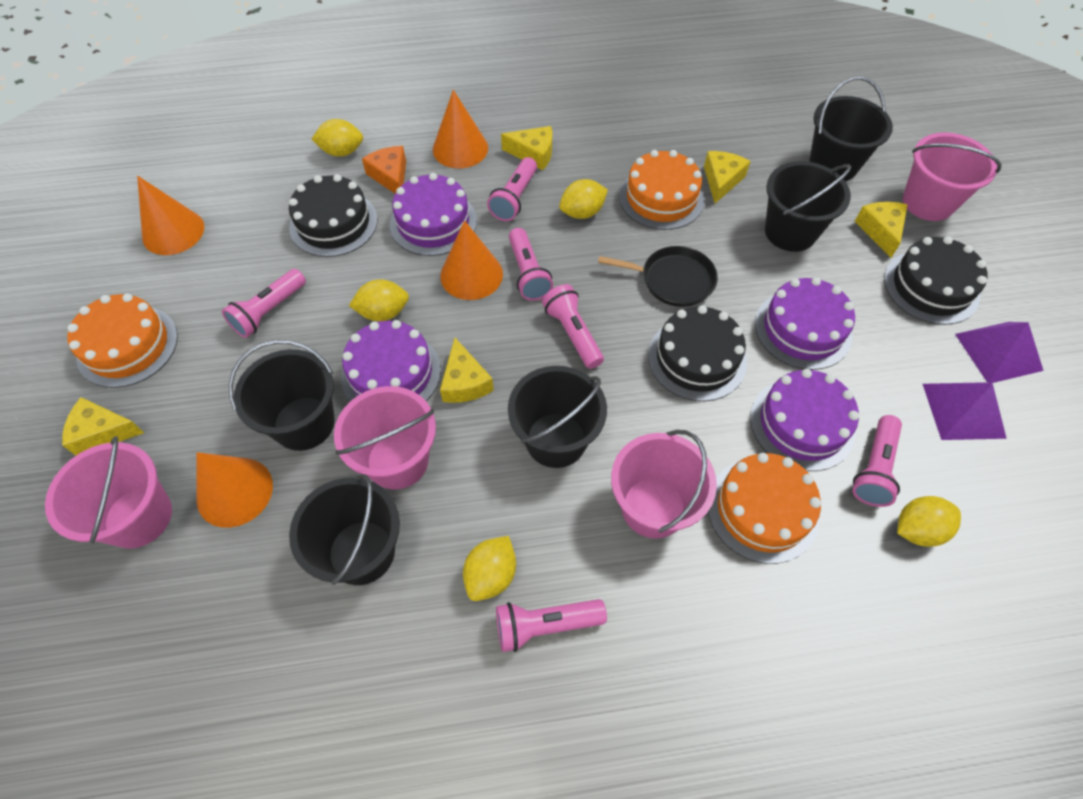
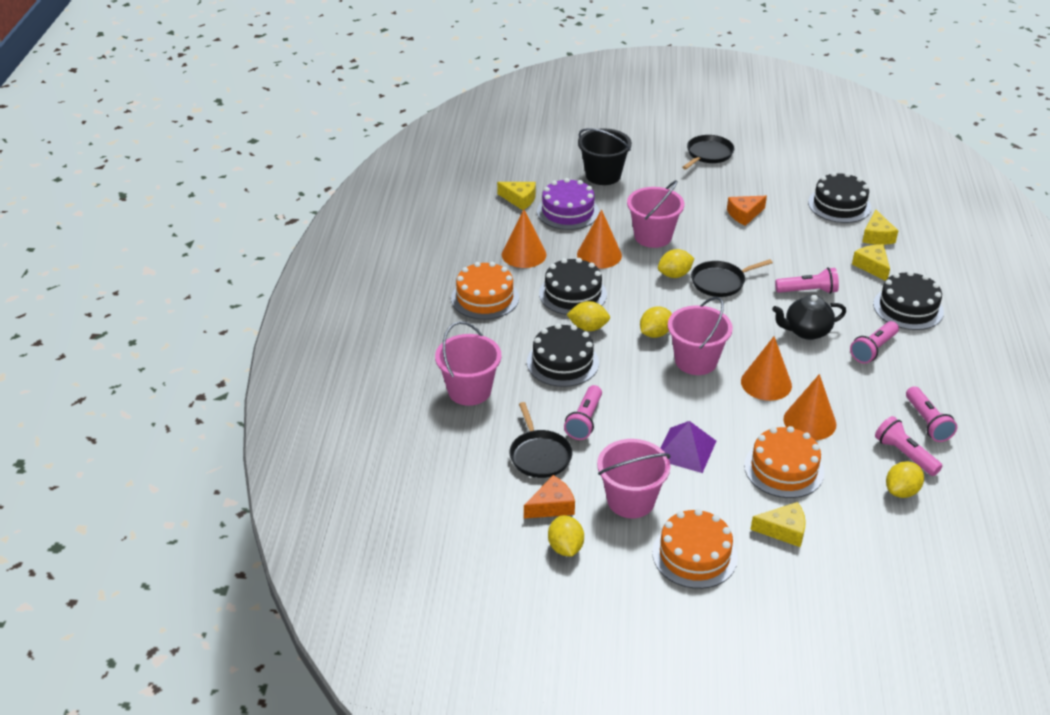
black bucket: [229,340,335,451] [289,474,400,585] [508,366,607,468] [765,161,852,252] [809,76,893,181] = 5 -> [578,128,632,185] = 1
black cake: [289,174,377,257] [648,305,747,401] [884,236,987,325] = 3 -> [527,323,599,387] [539,258,607,315] [808,172,871,223] [873,271,944,330] = 4
black pan: [598,246,718,307] = 1 -> [510,402,573,478] [682,135,734,170] [691,259,773,297] = 3
black teapot: none = 0 -> [772,295,846,340] = 1
orange cheese: [362,146,406,193] = 1 -> [524,475,575,519] [727,196,767,226] = 2
pink flashlight: [222,269,306,338] [487,157,537,221] [496,599,607,652] [509,228,553,301] [542,284,604,369] [852,415,902,507] = 6 -> [564,385,602,440] [775,267,839,294] [850,321,899,364] [875,416,943,476] [906,386,957,442] = 5
purple cake: [341,320,441,401] [390,173,477,256] [750,369,859,471] [755,277,855,370] = 4 -> [537,178,599,230] = 1
purple pyramid: [923,382,1007,440] [955,322,1044,383] = 2 -> [661,421,716,473] = 1
yellow cheese: [62,397,144,456] [440,338,494,403] [501,126,552,170] [704,151,751,203] [855,202,908,258] = 5 -> [497,182,536,210] [750,502,806,547] [852,244,890,281] [862,210,899,245] = 4

